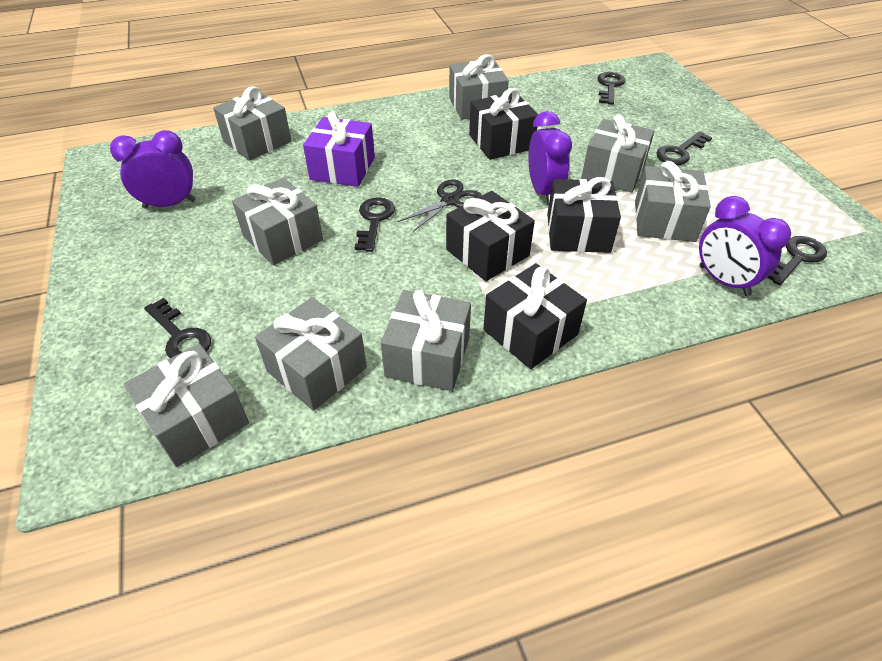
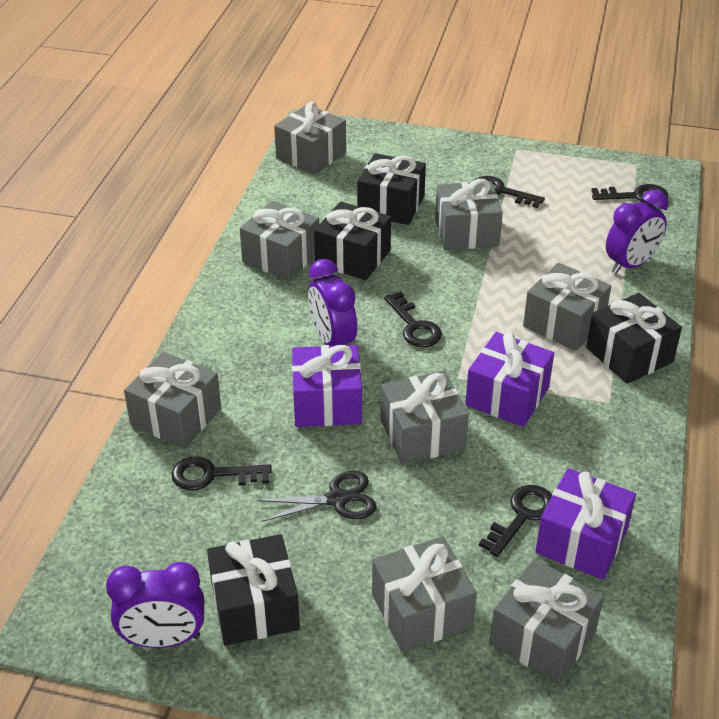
purple gift: [303,112,375,187] = 1 -> [292,345,362,427] [465,332,554,427] [535,468,636,580] = 3

